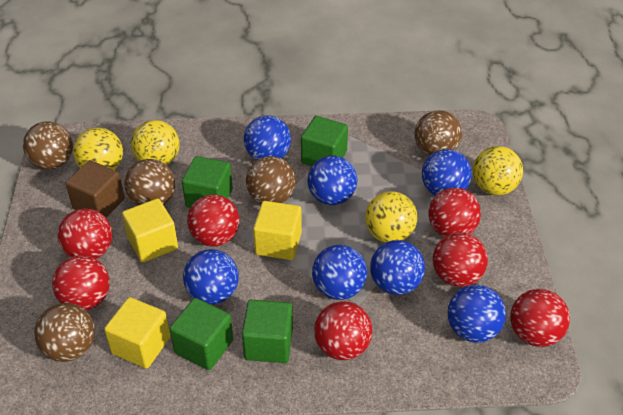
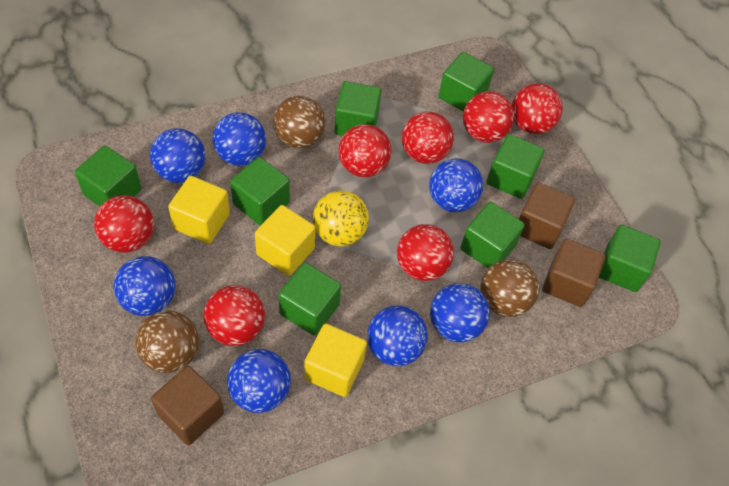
brown ball: [23,122,73,169] [34,303,95,362] [124,159,175,206] [246,156,296,204] [414,110,462,156] = 5 -> [135,310,199,373] [273,96,325,148] [481,259,539,317] = 3
brown cube: [66,160,125,217] = 1 -> [151,366,224,445] [519,182,575,249] [542,239,605,307] = 3
green cube: [169,298,233,370] [182,156,233,208] [242,300,293,363] [301,116,348,166] = 4 -> [75,145,142,206] [230,157,290,226] [279,262,341,336] [335,81,381,136] [439,52,494,112] [460,202,525,268] [486,134,545,199] [599,225,661,292] = 8
yellow ball: [73,127,123,170] [131,120,180,165] [365,191,417,243] [473,146,523,195] = 4 -> [313,190,369,246] = 1

